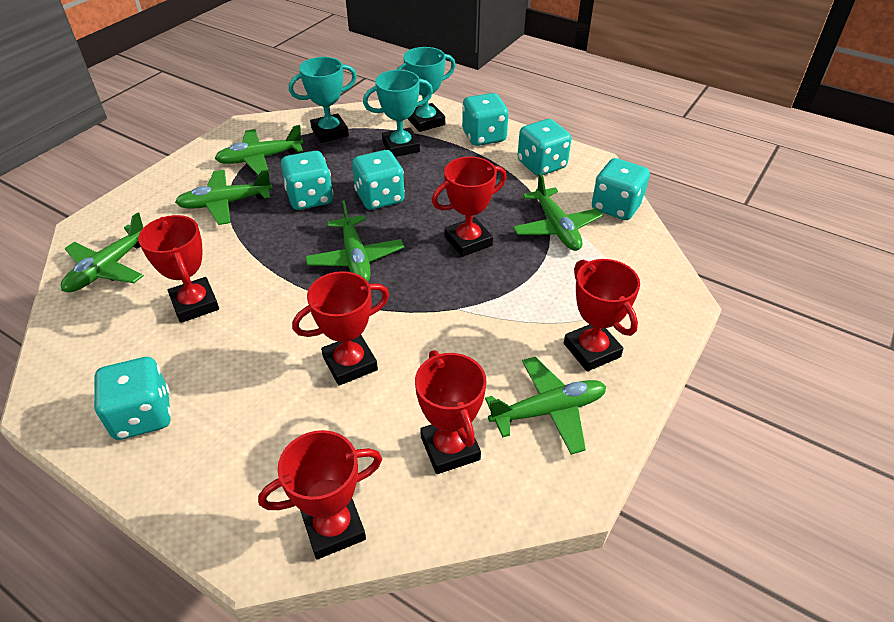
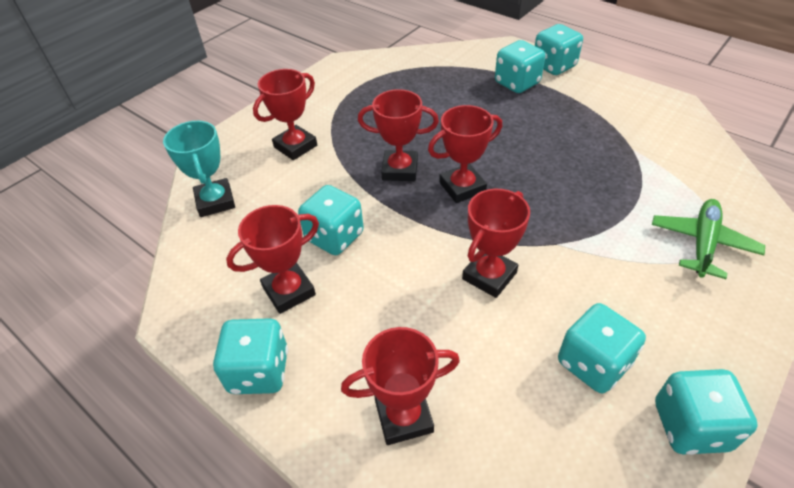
green plane: [61,212,144,293] [175,169,273,225] [215,125,303,176] [305,200,404,282] [485,357,606,455] [513,173,603,251] = 6 -> [652,199,765,279] = 1
turquoise trophy: [289,57,357,143] [363,70,433,157] [397,47,456,132] = 3 -> [163,121,235,217] = 1

